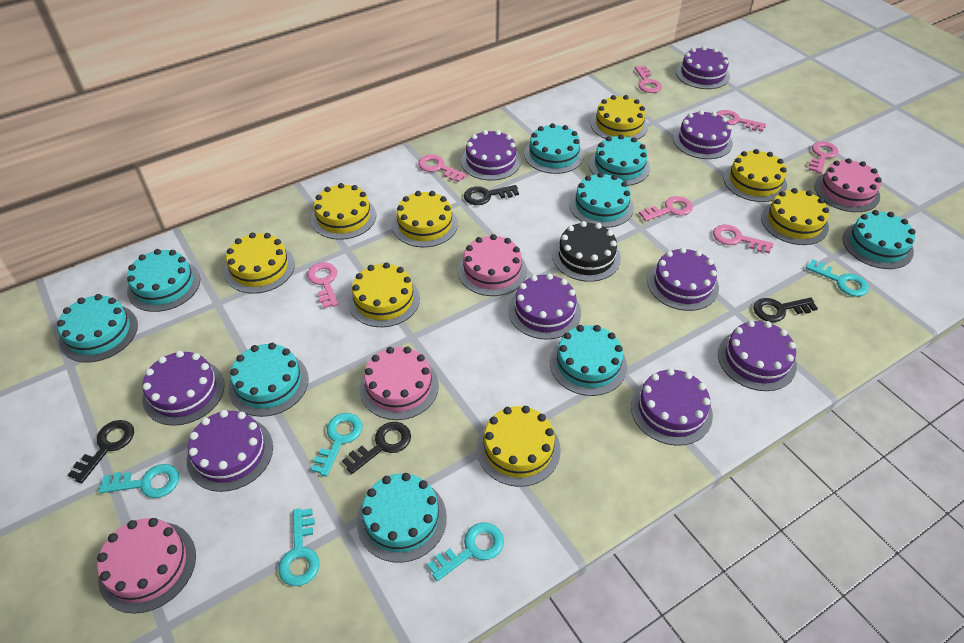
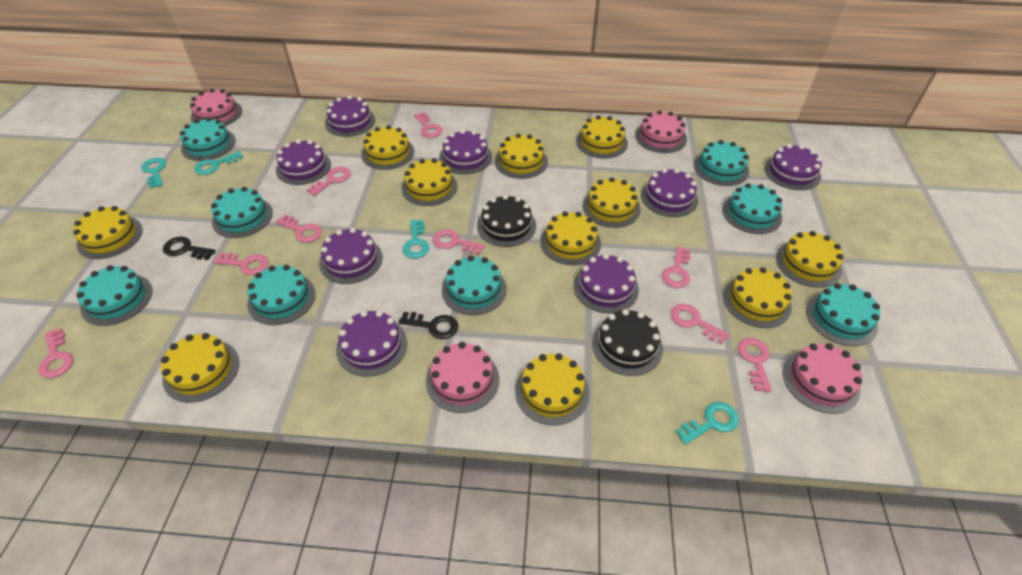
black cake: [552,221,621,282] = 1 -> [477,195,536,247] [592,309,663,376] = 2
black key: [68,420,134,483] [342,422,411,474] [464,185,519,205] [754,297,818,322] = 4 -> [163,236,216,260] [398,312,458,339] = 2
pink key: [307,262,338,308] [418,155,467,182] [635,66,662,93] [639,196,693,221] [713,225,773,253] [717,110,766,132] [809,141,839,174] = 7 -> [38,328,73,378] [213,253,269,275] [276,215,322,243] [307,167,351,196] [414,112,443,138] [433,229,485,255] [662,247,691,288] [671,304,729,344] [738,338,772,392] = 9
purple cake: [142,351,225,426] [187,410,273,492] [461,130,521,181] [508,274,581,340] [631,368,713,446] [647,247,719,311] [673,110,733,159] [676,46,730,89] [718,320,797,391] = 9 -> [276,139,331,185] [319,228,383,284] [325,95,375,137] [336,311,408,377] [439,130,492,174] [573,254,639,313] [641,168,698,217] [764,144,822,190] = 8
turquoise cake: [57,294,138,363] [127,249,200,312] [228,343,309,417] [357,473,447,563] [524,123,584,174] [550,325,627,396] [570,172,634,228] [589,134,650,186] [842,210,916,269] = 9 -> [76,265,153,326] [180,117,236,161] [211,187,273,238] [247,265,316,325] [442,256,507,315] [694,140,749,186] [722,183,783,234] [806,283,880,346] = 8
turquoise key: [99,464,179,498] [278,508,319,586] [311,413,362,477] [427,523,504,581] [806,259,869,297] = 5 -> [141,158,166,188] [194,151,243,175] [403,220,429,258] [676,402,739,445] = 4
yellow cake: [224,232,295,294] [311,183,376,240] [348,262,420,327] [392,191,458,247] [477,406,561,487] [591,95,648,140] [723,149,787,202] [761,188,829,245] = 8 -> [73,206,143,259] [161,333,240,403] [361,125,414,170] [402,158,457,206] [495,133,548,179] [515,353,590,425] [540,211,601,265] [576,115,628,158] [583,177,641,228] [723,267,792,328] [776,231,843,288] = 11

